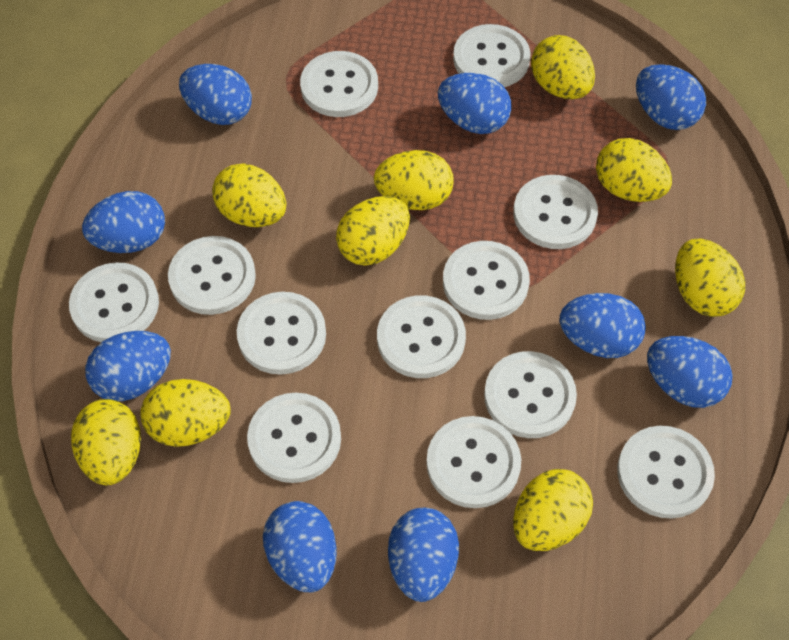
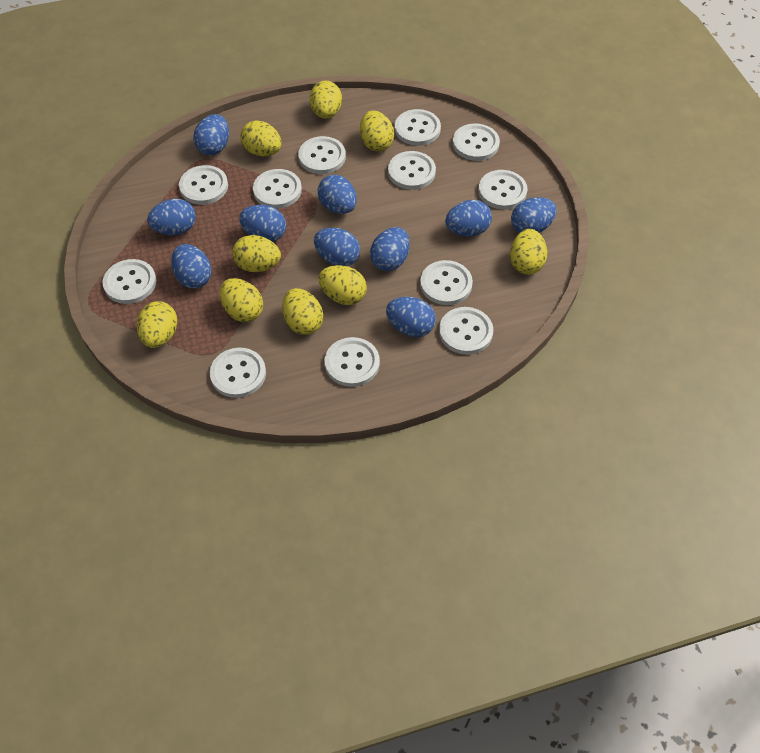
blue egg: [82,191,165,253] [85,331,171,401] [179,64,252,125] [263,501,337,592] [388,508,459,602] [438,73,512,134] [559,293,646,358] [636,64,706,130] [647,336,733,408] = 9 -> [147,199,196,235] [171,244,212,289] [193,114,229,155] [239,205,286,242] [314,228,360,266] [318,175,357,214] [370,227,410,271] [386,297,436,337] [445,200,492,236] [511,197,557,233] = 10

